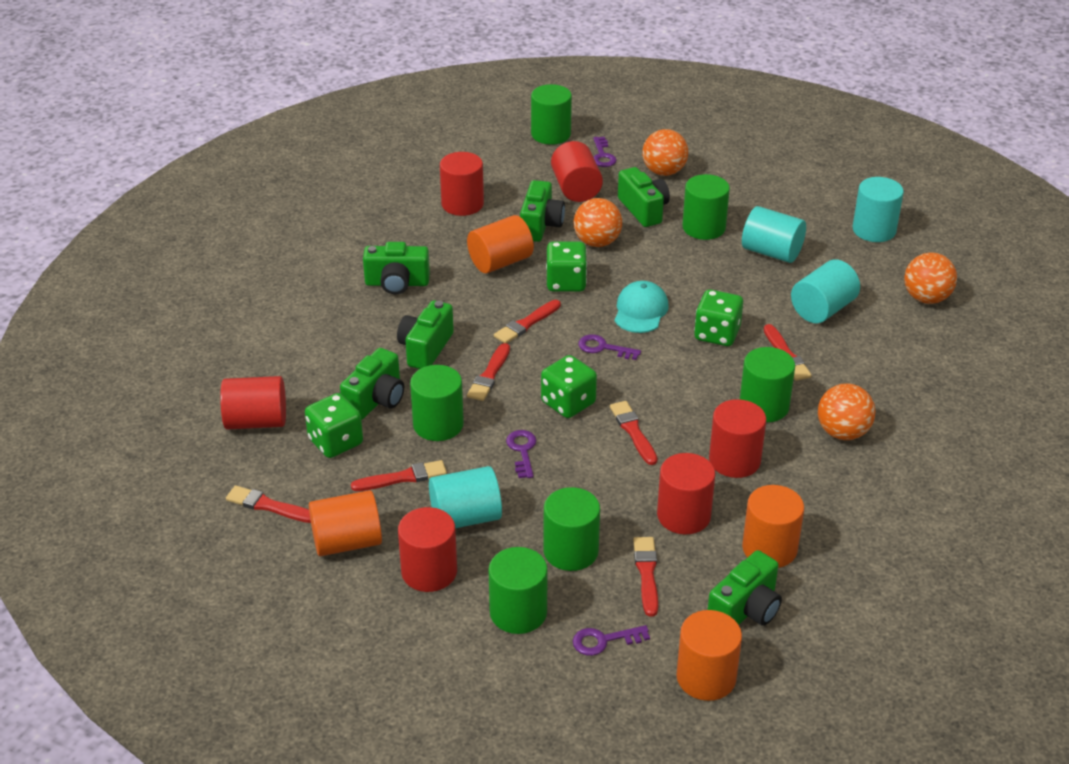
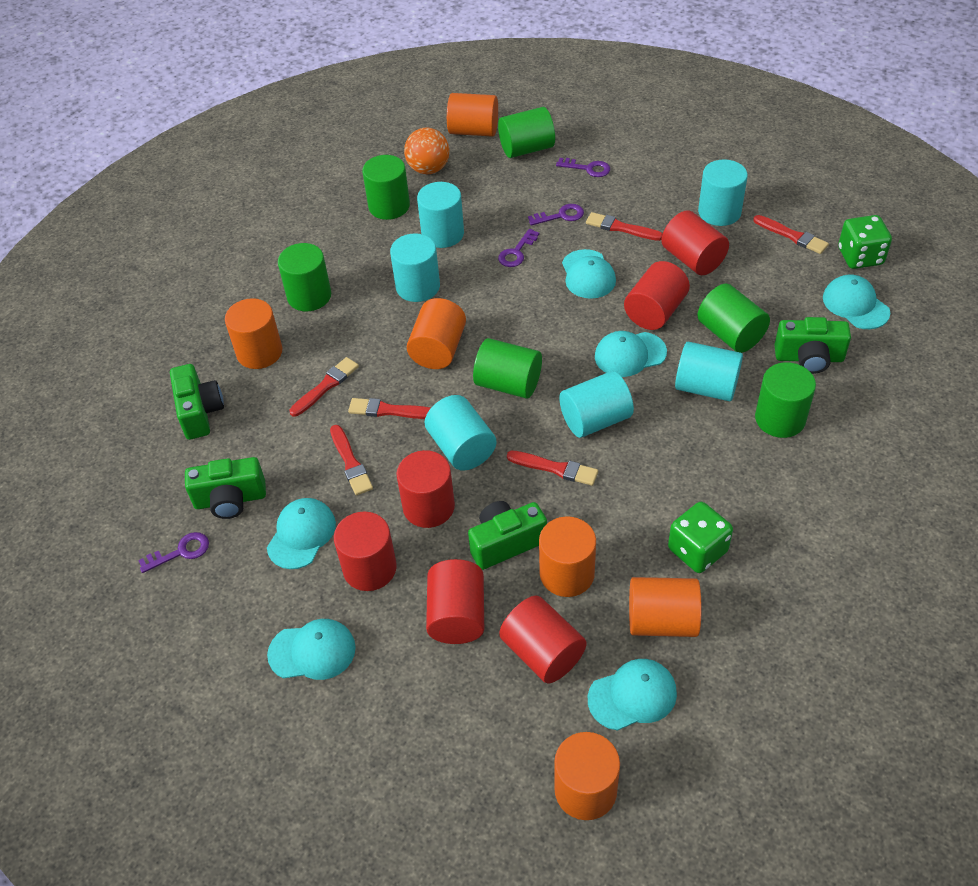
green camera: [340,348,404,420] [363,242,430,294] [397,300,454,369] [520,180,565,242] [618,167,670,227] [708,550,782,626] = 6 -> [170,364,224,440] [185,457,266,519] [468,501,547,570] [774,317,851,374] = 4
green dice: [305,393,363,458] [541,355,597,418] [546,241,587,292] [694,290,743,346] = 4 -> [668,502,733,573] [838,215,892,269] = 2
orange ball: [574,198,622,247] [642,129,688,176] [818,383,876,440] [904,252,957,304] = 4 -> [404,127,450,174] = 1
orange cylinder: [309,490,382,556] [467,215,534,273] [676,610,742,701] [742,485,804,568] = 4 -> [225,298,283,369] [407,298,466,369] [447,93,498,137] [539,516,596,597] [554,732,620,820] [629,577,702,637] = 6
red brush: [226,485,311,523] [351,460,447,491] [467,343,510,401] [494,300,561,343] [610,401,657,465] [633,537,658,617] [764,324,812,381] = 7 -> [290,357,359,417] [330,425,373,495] [348,398,431,419] [507,451,598,486] [586,212,663,241] [753,215,829,254] = 6
turquoise cap: [615,281,669,333] = 1 -> [267,498,336,569] [267,619,356,680] [562,249,616,299] [588,659,677,731] [595,331,667,377] [823,275,890,329] = 6
turquoise cylinder: [429,466,502,528] [742,206,806,263] [791,259,860,323] [853,177,904,242] = 4 -> [390,233,440,302] [417,182,464,248] [425,395,496,471] [559,371,634,438] [675,342,743,401] [698,159,748,226] = 6

